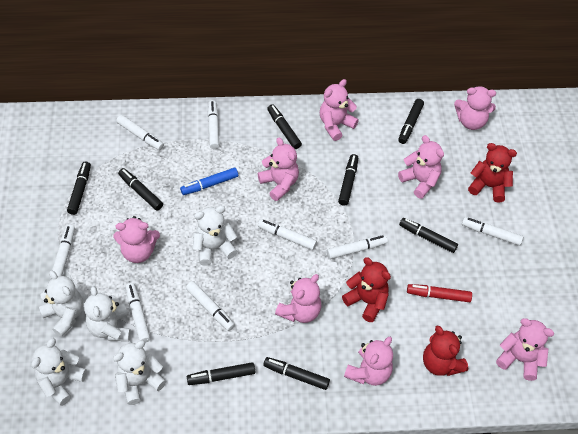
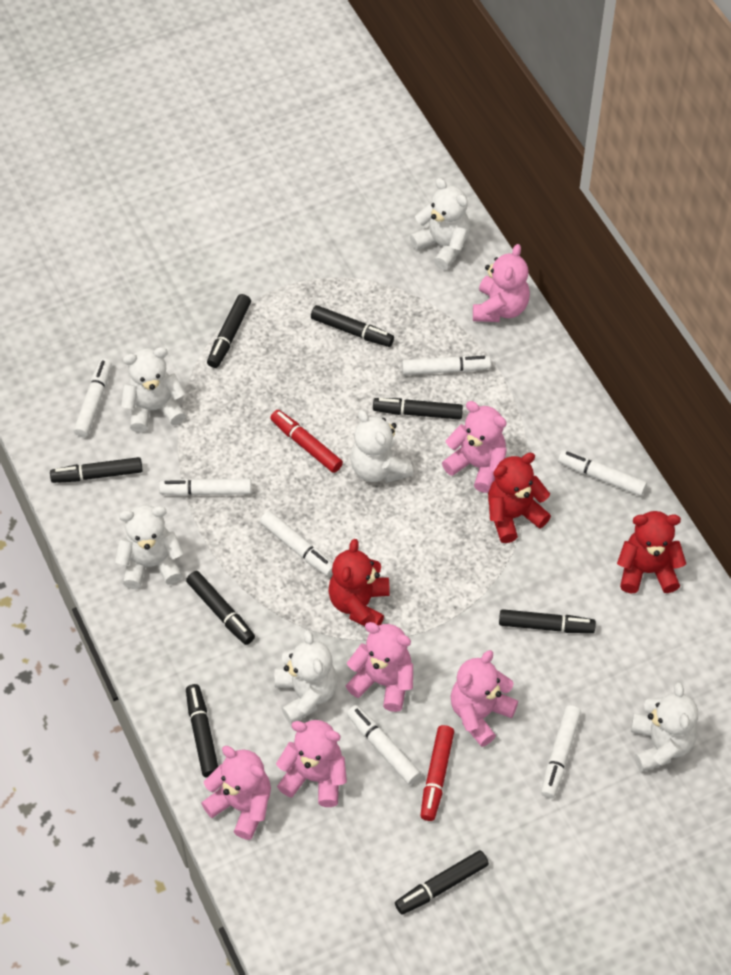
blue marker: [180,167,238,195] = 1 -> none = 0
pink teddy bear: [113,216,160,263] [258,138,299,201] [275,274,321,323] [320,79,359,141] [344,337,393,386] [398,135,444,199] [454,86,496,130] [496,318,554,381] = 8 -> [201,746,271,840] [276,720,347,807] [346,622,413,712] [442,401,507,493] [451,650,518,747] [473,244,530,322] = 6
red marker: [407,284,472,302] = 1 -> [270,410,343,473] [420,725,454,821] = 2
white marker: [50,225,75,280] [116,115,164,150] [126,283,151,343] [186,281,235,331] [208,100,219,149] [258,219,317,250] [327,235,388,259] [462,217,523,246] = 8 -> [74,358,112,437] [159,479,252,496] [260,511,333,576] [347,705,421,785] [402,356,491,375] [541,705,581,798] [558,450,647,496] = 7
white teddy bear: [31,338,87,406] [39,271,83,337] [84,286,131,341] [113,340,166,405] [193,206,237,266] = 5 -> [115,505,184,589] [121,347,186,433] [275,630,337,724] [350,410,413,483] [410,178,470,270] [631,682,698,772] = 6

